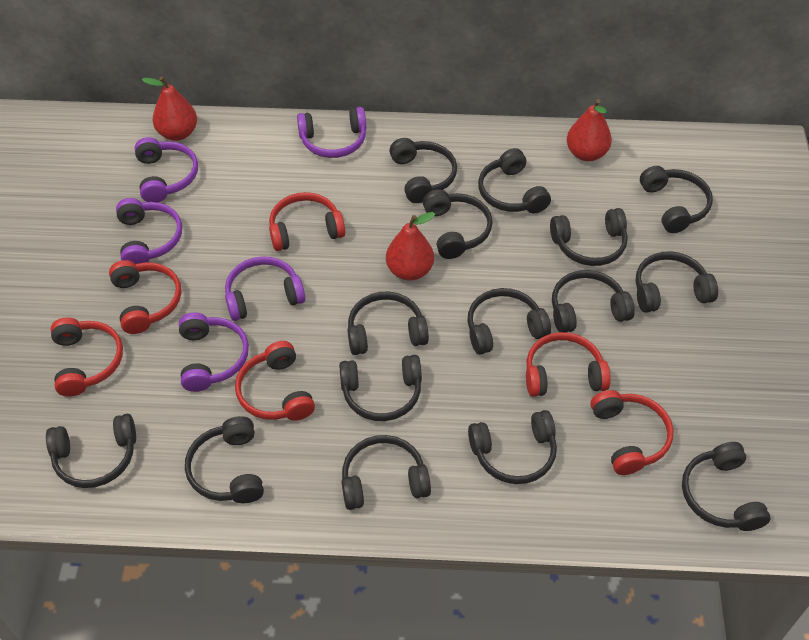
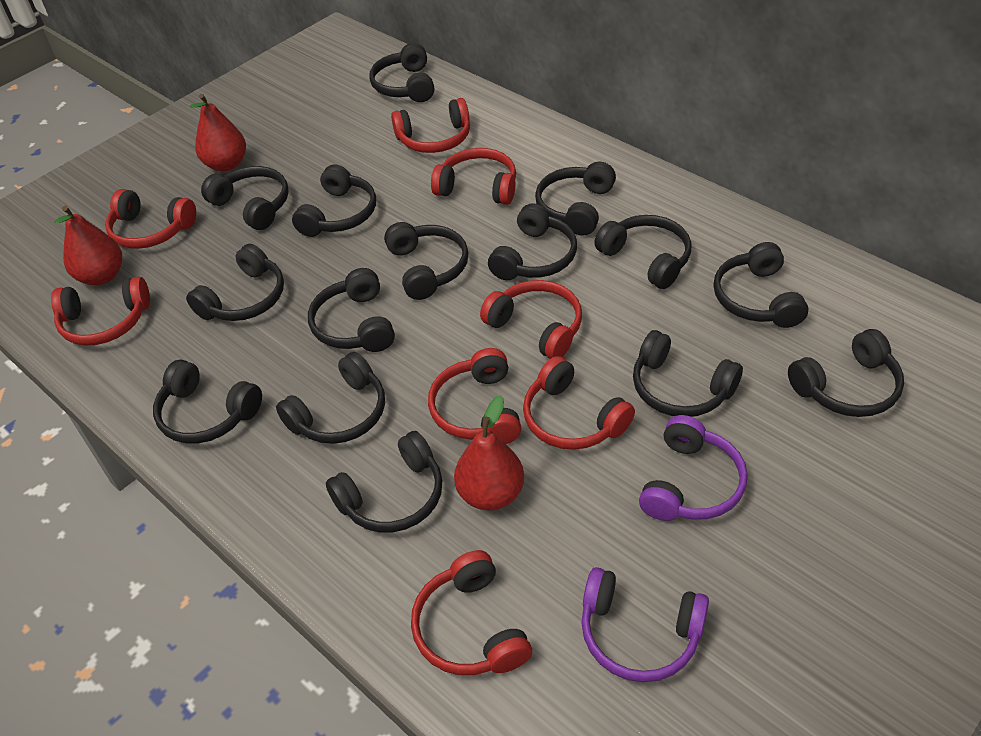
purple headphones: [116,198,182,264] [134,137,198,203] [179,312,249,392] [225,256,305,321] [297,107,366,158] = 5 -> [581,567,709,682] [639,415,748,521] = 2
red headphones: [51,317,123,397] [109,260,181,334] [235,341,315,421] [269,192,345,251] [526,332,611,397] [590,390,673,475] = 6 -> [51,277,150,346] [105,189,196,249] [391,98,470,153] [411,550,532,675] [428,348,521,444] [431,148,516,205] [480,280,582,359] [523,356,635,450] = 8

